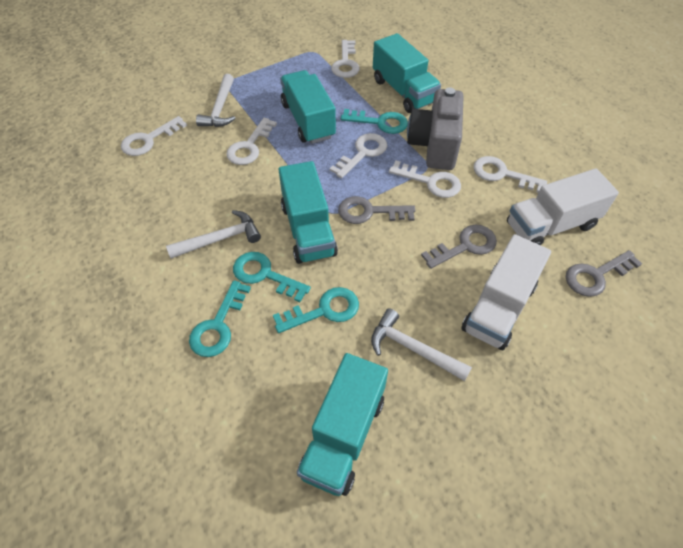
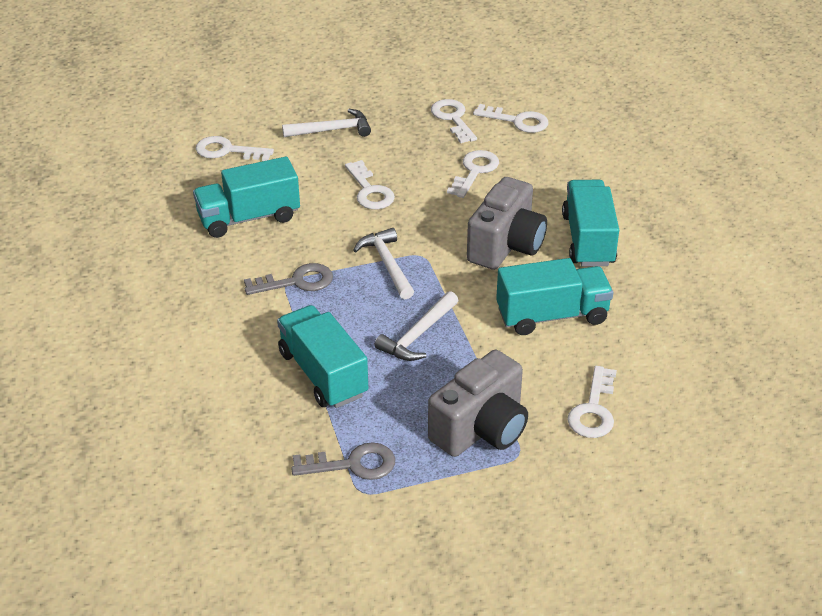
grey camera: [407,87,464,170] = 1 -> [428,350,528,457] [467,177,547,270] = 2
grey key: [338,196,415,224] [421,225,497,269] [566,250,642,297] = 3 -> [244,263,333,295] [291,442,395,480] = 2
turquoise key: [189,280,251,357] [233,252,311,302] [273,287,359,333] [341,109,408,134] = 4 -> none = 0
white truck: [461,234,551,350] [507,168,619,245] = 2 -> none = 0

